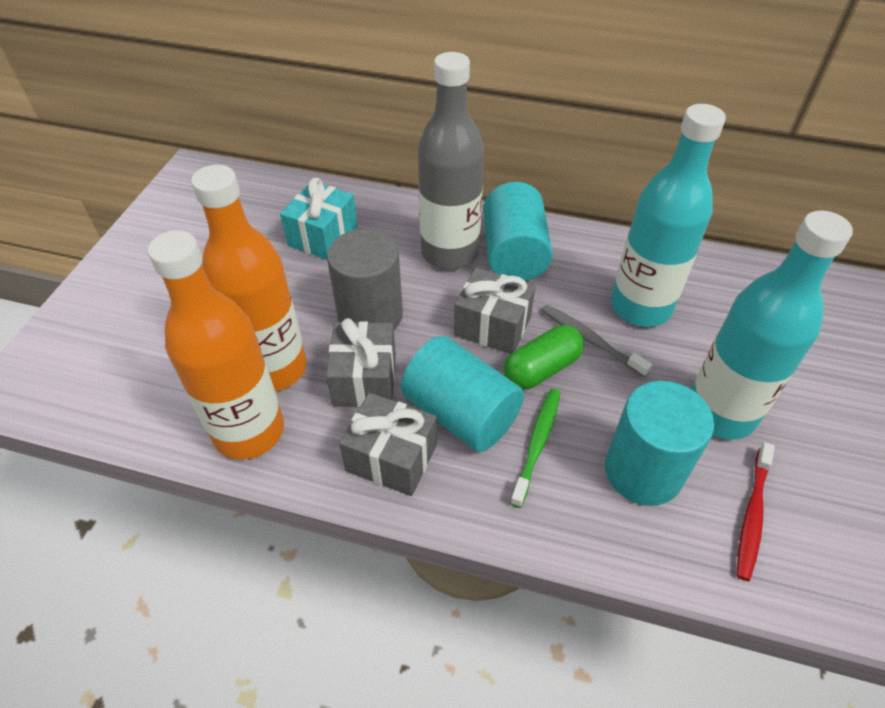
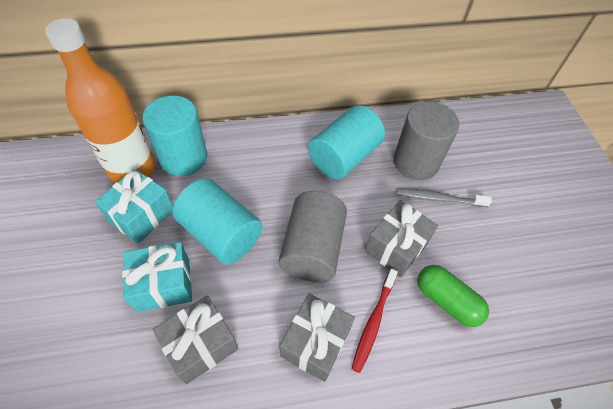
green toothbrush: [510,389,560,508] = 1 -> none = 0
grey bottle: [418,52,484,269] = 1 -> none = 0
grey cylinder: [327,229,403,330] = 1 -> [279,191,347,282] [394,101,459,180] = 2
orange bottle: [148,230,284,460] [191,165,307,391] = 2 -> [45,18,156,183] = 1
turquoise bottle: [611,104,726,327] [691,210,853,440] = 2 -> none = 0
turquoise gift: [280,178,358,260] = 1 -> [95,169,173,244] [122,242,192,312] = 2

